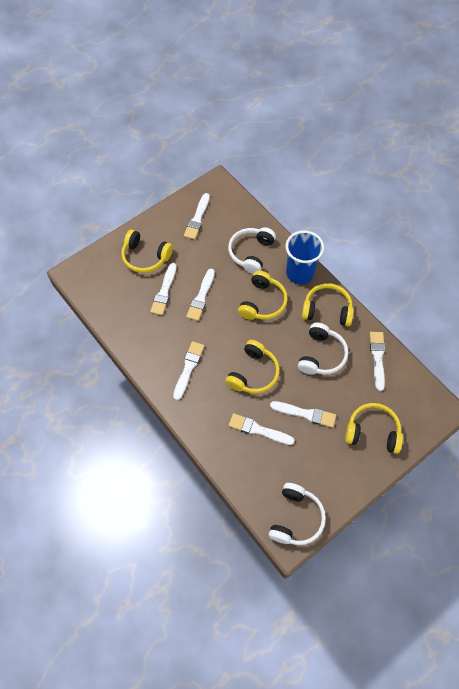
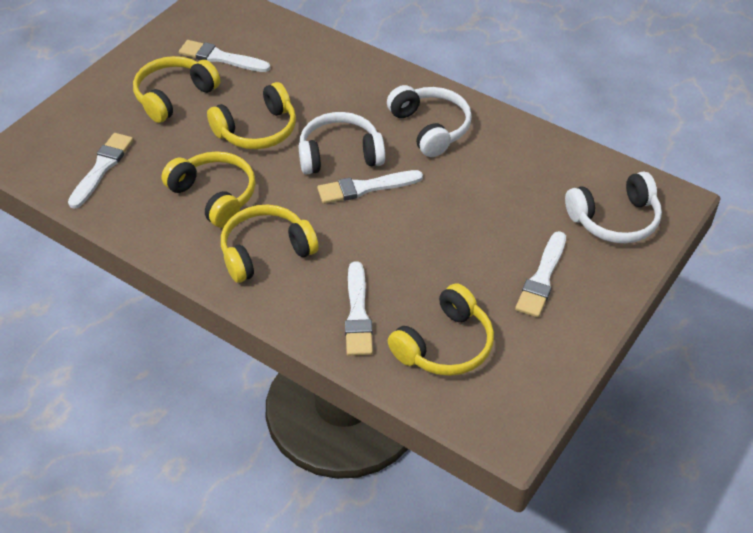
blue cup: [286,231,324,284] = 1 -> none = 0
white brush: [150,263,176,315] [173,341,204,400] [184,193,210,240] [186,269,215,321] [229,413,295,445] [270,401,336,428] [370,332,385,391] = 7 -> [68,133,133,209] [179,40,270,72] [317,170,423,204] [345,261,373,356] [515,231,566,318] = 5

